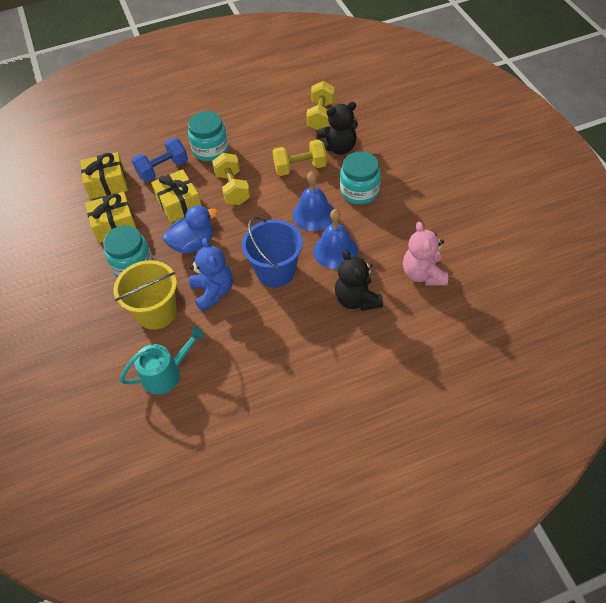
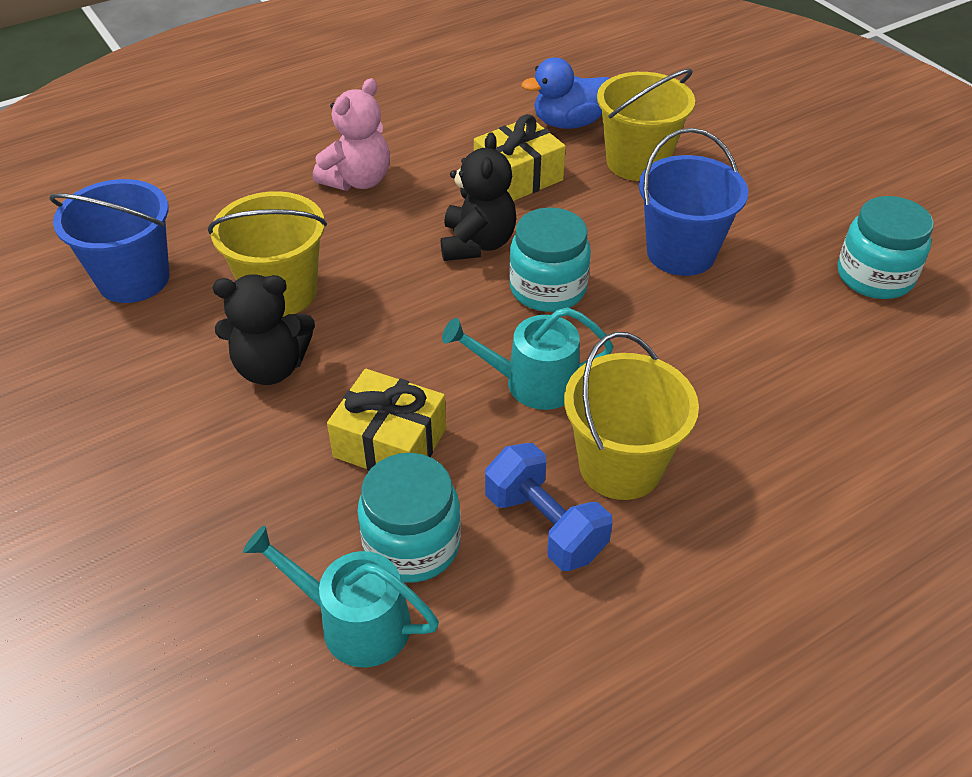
blue bell: [293,171,334,231] [313,209,358,269] = 2 -> none = 0
blue bucket: [242,216,303,288] = 1 -> [49,179,169,303] [639,128,748,276] = 2
blue teddy bear: [189,238,233,312] = 1 -> none = 0
turquoise watering can: [120,327,204,395] = 1 -> [243,525,439,667] [442,307,613,410] = 2
yellow bucket: [113,260,177,330] = 1 -> [208,191,327,316] [564,332,699,500] [597,69,695,181] = 3
yellow dumbbell: [212,153,251,205] [272,139,327,176] [306,81,335,130] = 3 -> none = 0
yellow gift: [81,152,128,199] [85,192,137,243] [151,169,201,223] = 3 -> [327,369,446,471] [474,114,566,201] = 2

